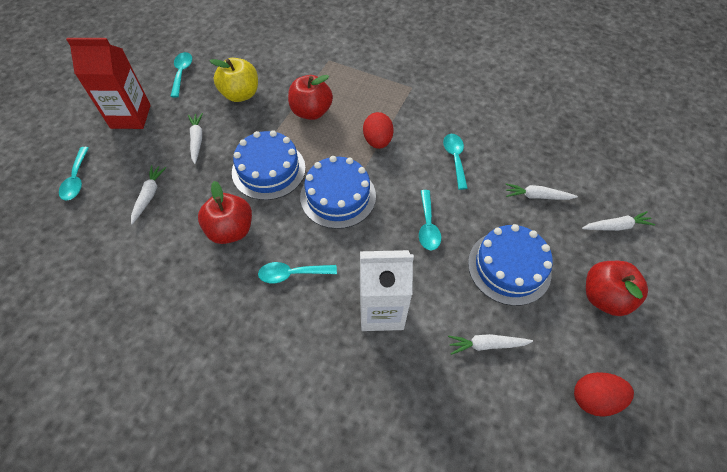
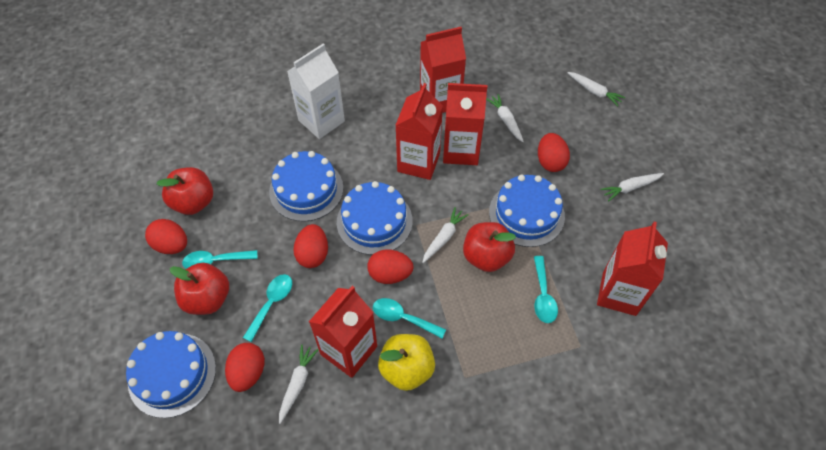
blue cake: [232,130,306,200] [300,156,376,229] [468,224,553,306] = 3 -> [126,331,216,418] [269,151,343,221] [337,181,413,255] [489,175,565,247] = 4
red carton: [66,38,151,129] = 1 -> [309,286,377,378] [395,83,443,180] [420,27,466,113] [443,83,487,165] [597,222,668,316] = 5
red egg: [363,112,394,149] [574,372,634,417] = 2 -> [145,219,187,254] [225,343,265,392] [293,224,328,268] [367,250,413,284] [538,133,570,172] = 5
turquoise spoon: [59,147,89,200] [170,52,192,98] [258,262,337,283] [419,190,441,250] [443,134,468,190] = 5 -> [182,250,258,269] [243,274,292,342] [373,298,446,338] [534,256,558,323] = 4

